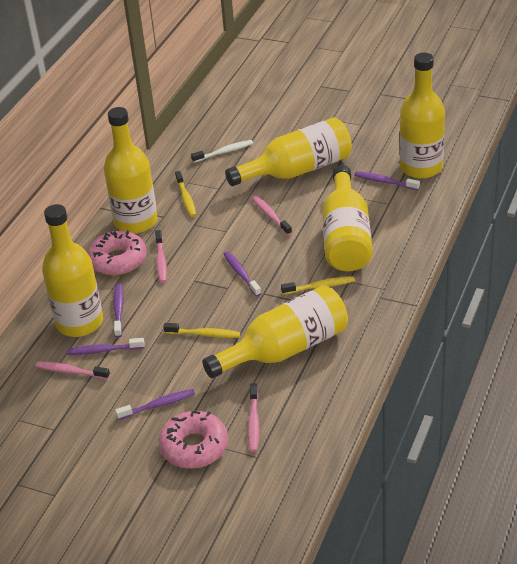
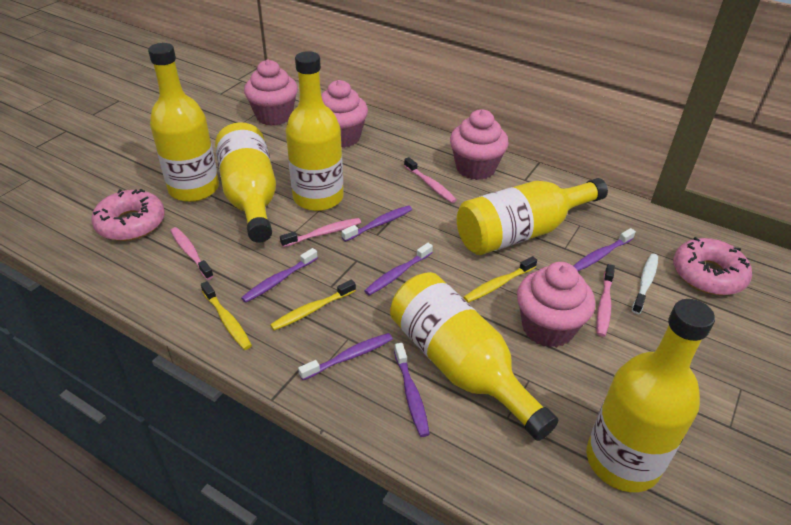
pink cupcake: none = 0 -> [244,60,298,126] [321,80,368,148] [450,109,509,180] [517,262,595,347] = 4
purple toothbrush: [67,338,145,355] [113,284,124,338] [115,389,195,420] [224,251,261,296] [354,171,420,190] = 5 -> [241,248,318,303] [298,333,393,380] [341,205,412,242] [364,243,433,296] [394,343,430,437] [573,228,636,271] = 6

